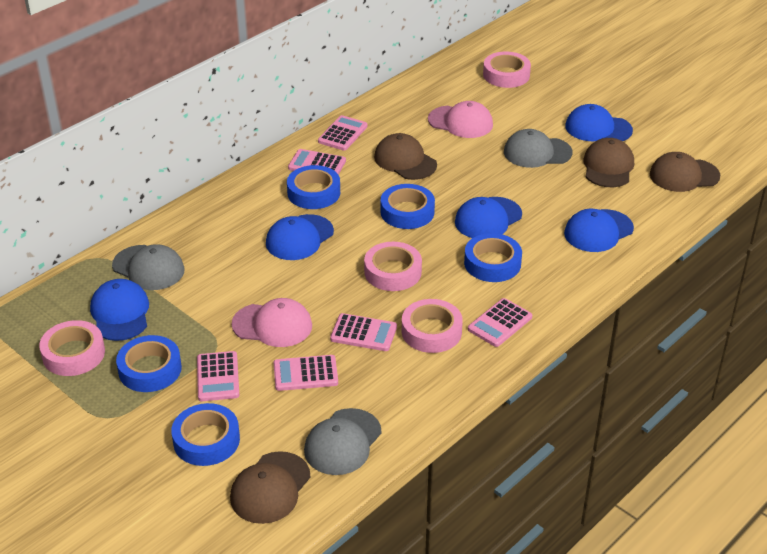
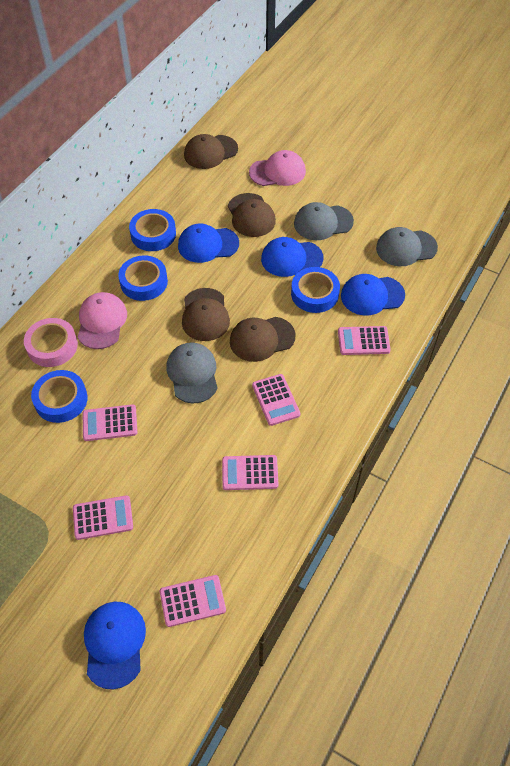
blue cap: [90,279,149,341] [266,214,334,260] [455,197,522,238] [564,209,634,252] [565,104,633,141] = 5 -> [84,602,146,690] [178,224,239,263] [261,237,323,277] [341,274,405,315] = 4
blue tape: [116,335,182,392] [171,403,240,466] [287,165,340,209] [380,184,435,229] [464,233,522,282] = 5 -> [31,370,88,423] [118,255,168,301] [129,209,176,251] [291,267,340,313] = 4
pink tape: [39,320,105,376] [364,242,422,291] [402,299,463,353] [483,52,531,88] = 4 -> [24,318,78,367] = 1

